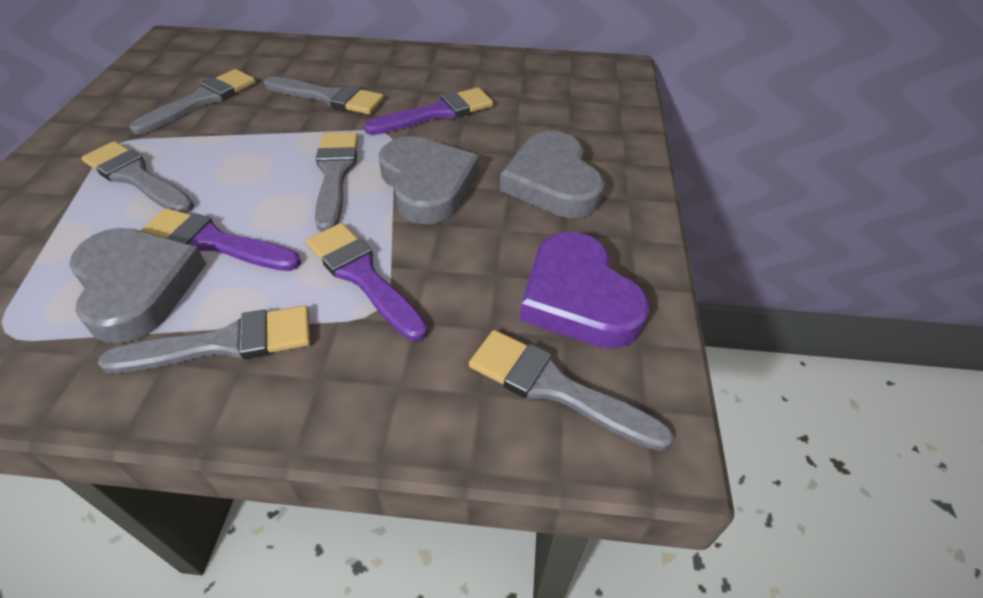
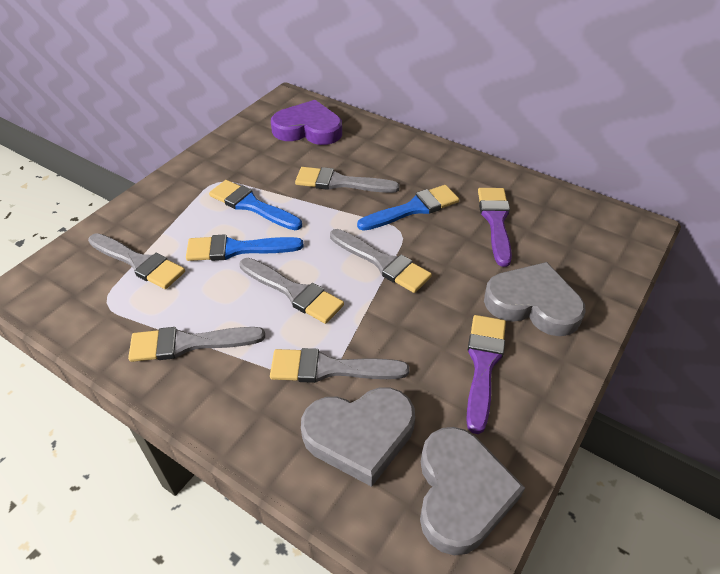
blue brush: none = 0 -> [186,234,303,261] [209,180,302,230] [357,185,459,231] = 3
purple brush: [140,208,301,271] [306,223,428,341] [364,87,493,135] = 3 -> [466,315,506,434] [478,188,512,267] = 2

